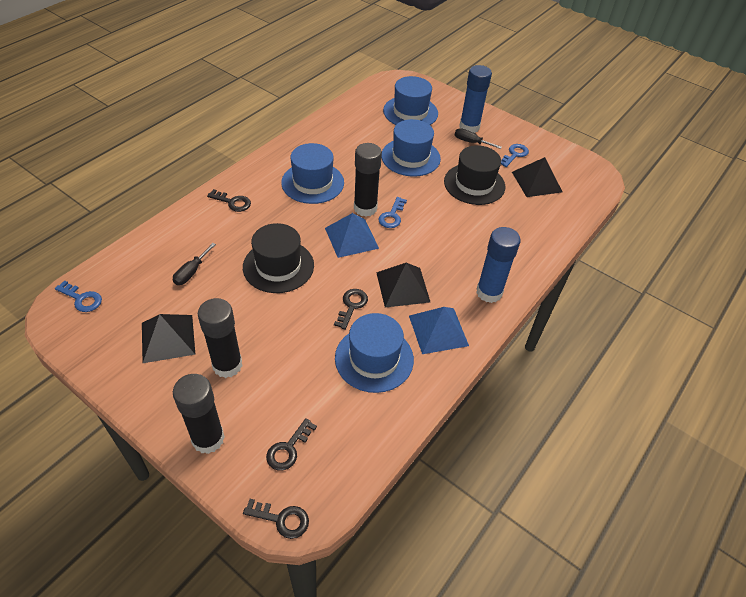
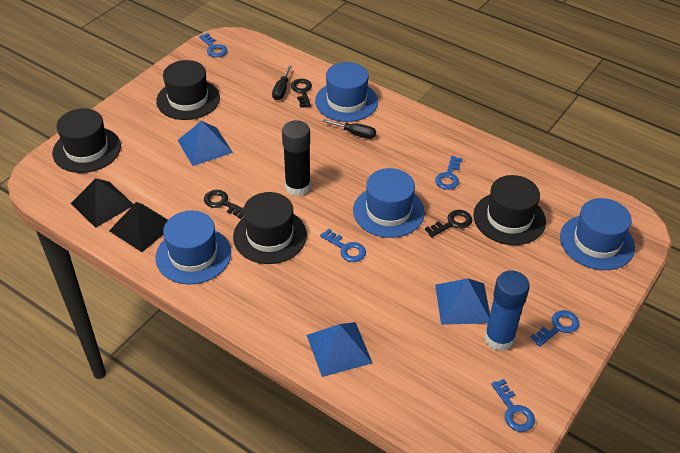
black glue stick: [173,374,225,454] [198,298,242,378] [354,143,382,217] = 3 -> [282,120,311,196] = 1
black hat: [243,223,314,293] [444,145,505,205] = 2 -> [52,108,121,173] [156,60,220,120] [233,192,307,264] [473,175,546,245] = 4
black key: [207,189,251,212] [243,499,309,539] [266,418,317,471] [334,289,368,330] = 4 -> [204,190,244,219] [291,79,312,108] [425,210,472,237] = 3
black pyramid: [142,314,196,363] [376,263,430,308] [512,157,563,197] = 3 -> [71,178,134,228] [109,202,168,252] = 2
blue glue stick: [459,65,492,133] [476,227,521,303] = 2 -> [484,271,530,351] = 1
blue key: [55,280,102,312] [378,197,407,228] [501,144,529,167] = 3 -> [199,33,227,57] [320,228,366,262] [435,156,463,190] [491,379,535,432] [530,310,579,347] = 5
blue pyramid: [325,213,379,258] [409,307,469,354] = 2 -> [177,121,233,166] [307,322,372,377] [435,278,490,325] = 3

